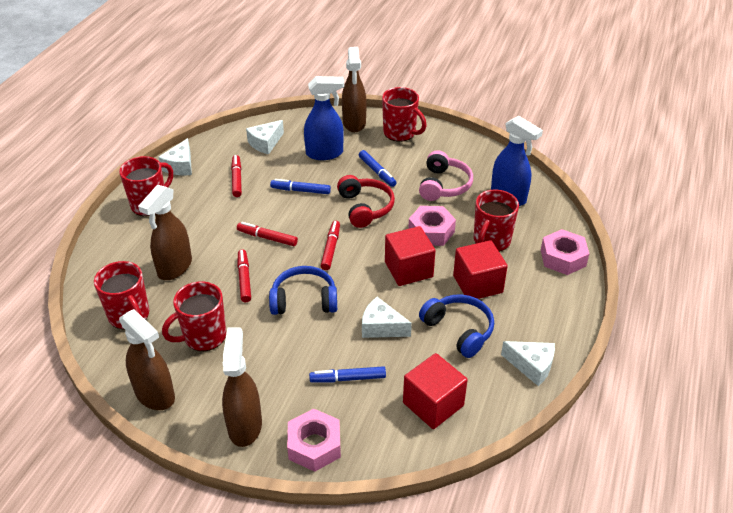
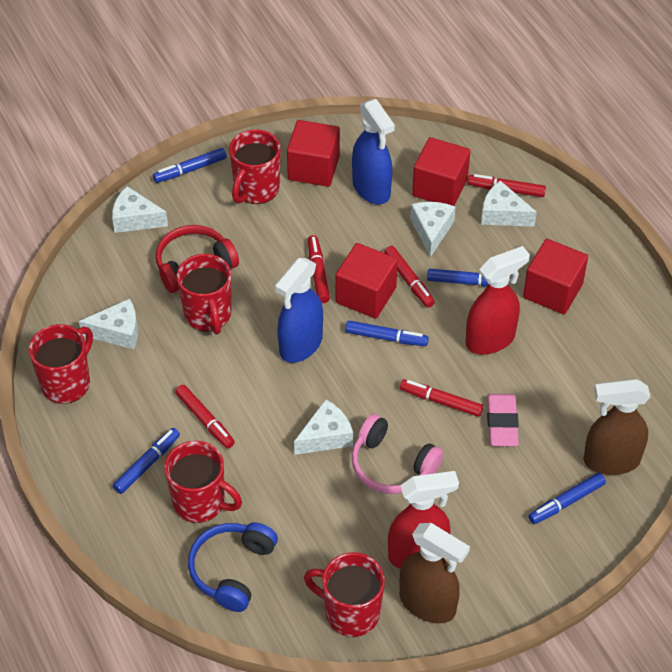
blue headphones: [269,266,337,315] [419,294,494,358] = 2 -> [188,522,278,612] = 1
blue marker: [270,179,331,194] [309,366,386,382] [359,150,397,187] = 3 -> [113,428,180,494] [153,148,227,183] [345,321,429,346] [427,269,509,286] [528,473,606,524] = 5
brown spray bottle: [119,309,175,410] [138,185,192,280] [222,327,262,447] [342,47,366,132] = 4 -> [399,523,470,623] [584,379,650,475] = 2
pink eraser: none = 0 -> [487,394,519,446] = 1
pink nut: [287,409,341,472] [408,206,456,246] [541,229,589,275] = 3 -> none = 0
red cube: [385,226,436,286] [403,353,468,429] [453,240,508,299] = 3 -> [287,120,340,187] [335,243,398,319] [412,137,470,206] [523,239,588,314] = 4
red marker: [231,155,242,197] [237,222,298,246] [237,249,251,302] [321,221,340,270] = 4 -> [175,385,235,448] [308,235,330,303] [384,246,435,308] [400,379,483,417] [468,174,546,197] = 5
red spray bottle: none = 0 -> [388,471,459,569] [466,246,530,355] = 2
white cheese: [158,138,192,175] [246,120,284,154] [362,297,412,338] [501,341,555,386] = 4 -> [79,299,138,349] [112,186,168,233] [294,399,353,455] [410,202,456,257] [481,181,537,227] = 5

